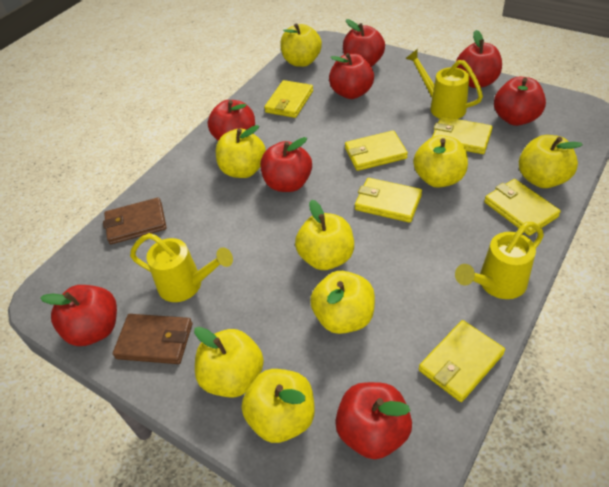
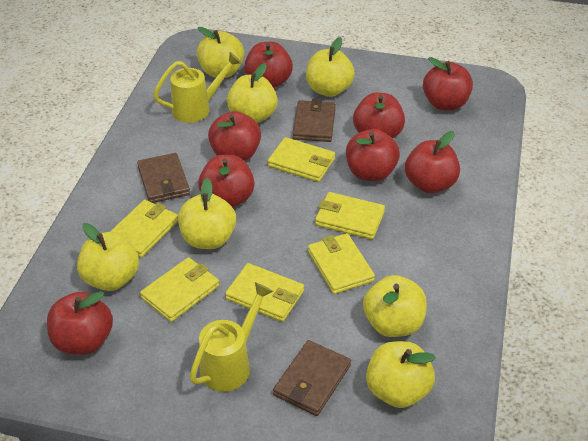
brown wallet: [103,197,167,244] [113,314,192,364] = 2 -> [137,153,190,203] [273,340,351,416] [292,99,336,142] = 3
yellow apple: [194,327,264,398] [216,125,266,178] [241,369,315,443] [280,23,322,67] [295,200,354,270] [310,271,375,334] [413,135,468,188] [519,135,583,188] = 8 -> [77,223,139,291] [178,178,236,249] [197,27,244,78] [227,63,278,123] [306,37,355,97] [363,275,427,337] [366,341,436,408] = 7
yellow watering can: [130,233,233,302] [406,49,483,119] [455,222,544,299] = 3 -> [153,52,241,123] [190,282,273,392] = 2

